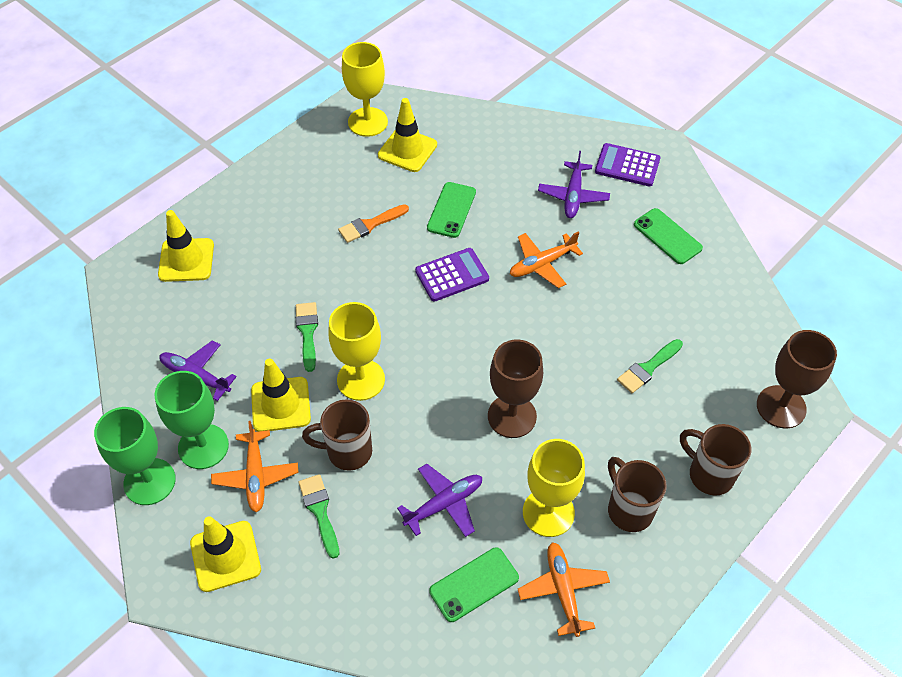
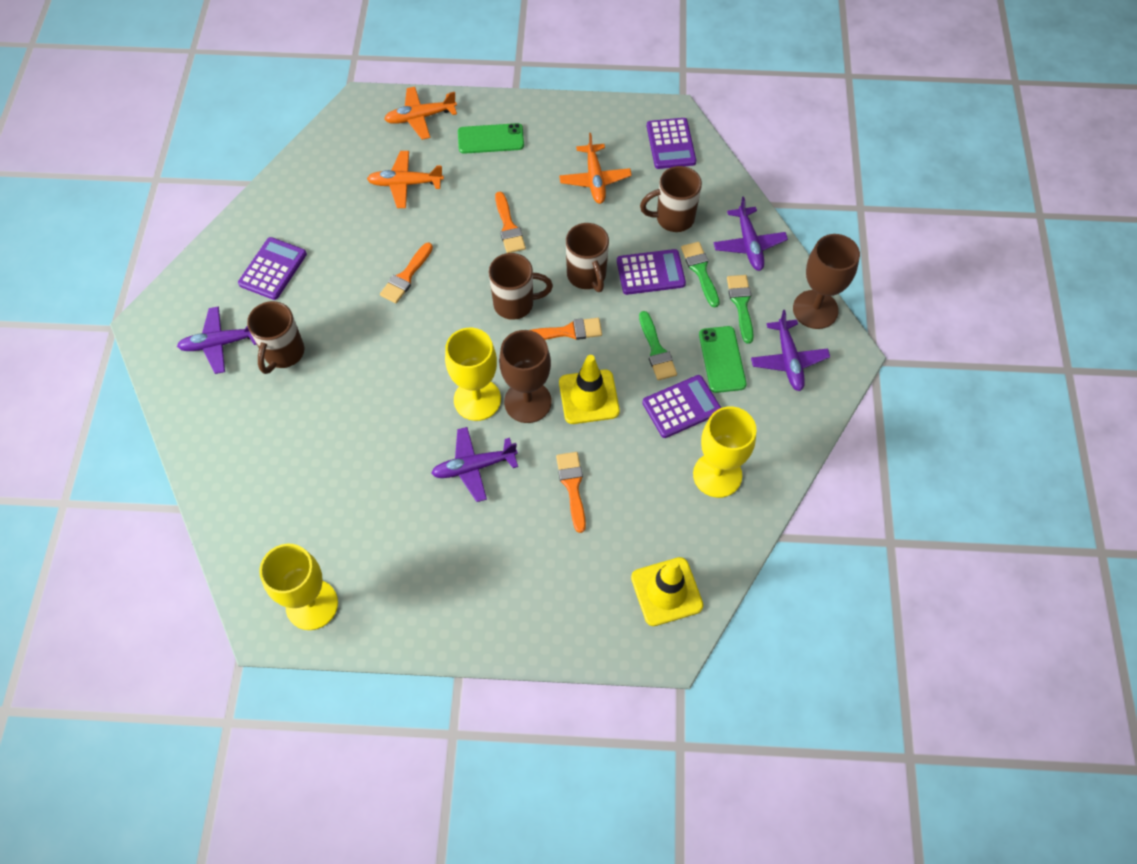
brown mug: [302,399,372,471] [608,457,667,532] [680,424,751,496] = 3 -> [247,301,304,374] [489,253,553,320] [566,223,609,292] [640,166,702,232] = 4
green goblet: [94,407,176,505] [155,371,229,469] = 2 -> none = 0
green phone: [427,182,476,238] [429,547,519,622] [634,208,703,264] = 3 -> [458,123,524,154] [699,326,747,393] = 2
orange brush: [338,204,409,243] = 1 -> [380,243,433,303] [495,192,526,253] [531,318,602,340] [556,452,586,533] = 4
purple calculator: [415,248,489,302] [595,143,660,186] = 2 -> [238,237,307,300] [617,249,686,295] [642,375,721,438] [647,118,696,169] = 4
purple plane: [159,340,237,401] [397,464,482,537] [538,151,610,218] = 3 -> [177,306,257,374] [431,427,518,502] [713,196,788,271] [751,310,830,391] = 4
yellow traffic cone: [158,210,214,282] [190,517,261,592] [251,359,311,432] [378,98,437,172] = 4 -> [559,355,620,424] [631,557,703,626] = 2

